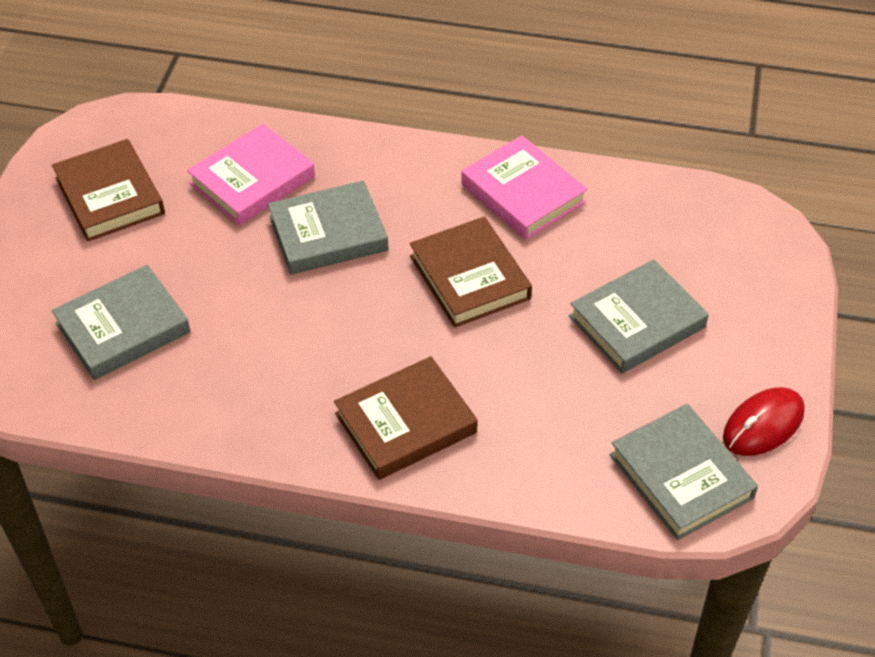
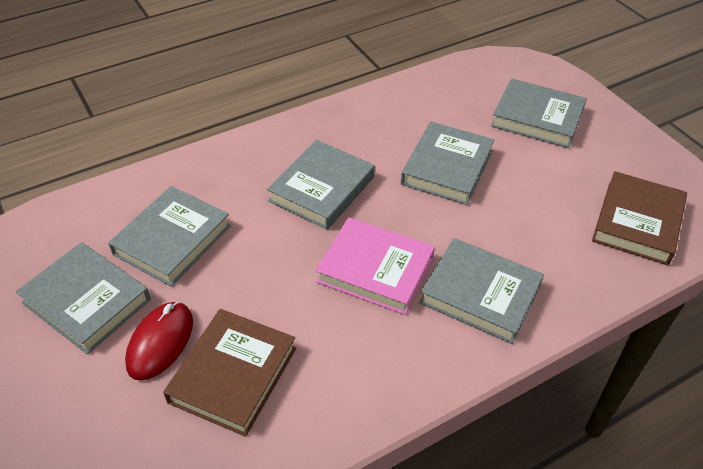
brown book: [52,139,165,242] [334,356,478,480] [410,217,532,328] = 3 -> [163,309,296,437] [592,171,687,265] = 2
grey book: [52,265,191,380] [268,180,389,275] [569,259,709,373] [610,404,758,540] = 4 -> [16,242,151,354] [108,186,231,287] [267,140,375,230] [401,122,494,205] [419,238,544,344] [491,78,587,148] = 6
pink book: [187,123,315,226] [461,136,588,240] = 2 -> [315,217,435,315] = 1

